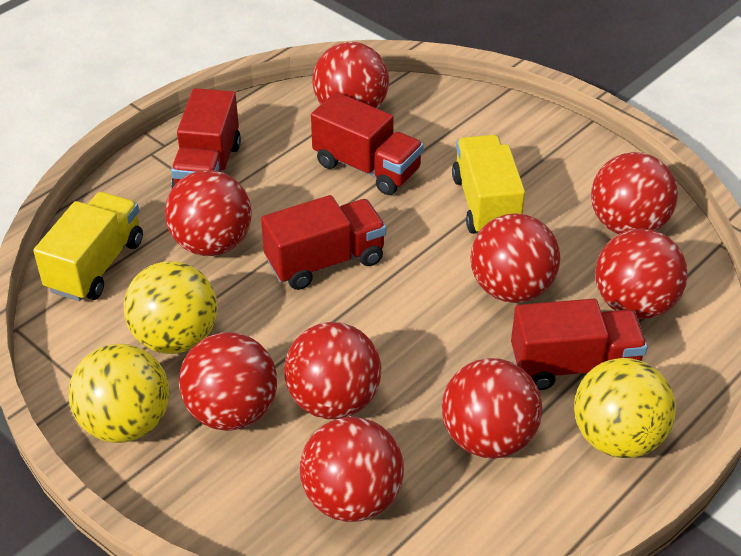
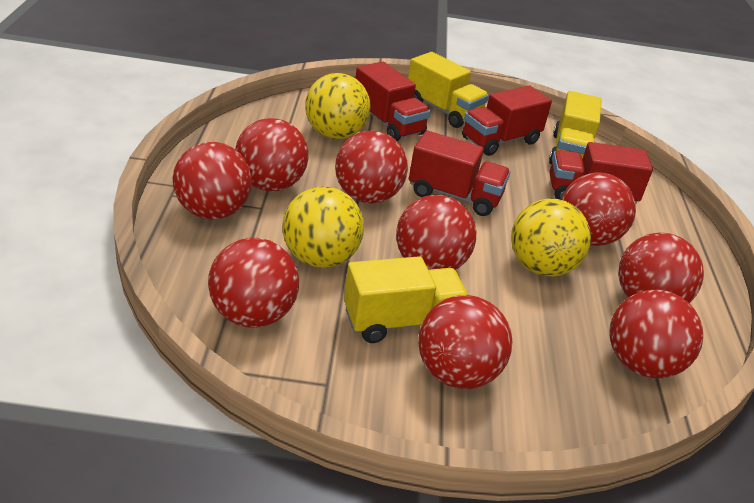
yellow truck: [33,192,143,301] [452,135,525,234] = 2 -> [344,256,468,343] [408,52,489,128] [549,91,602,164] = 3

